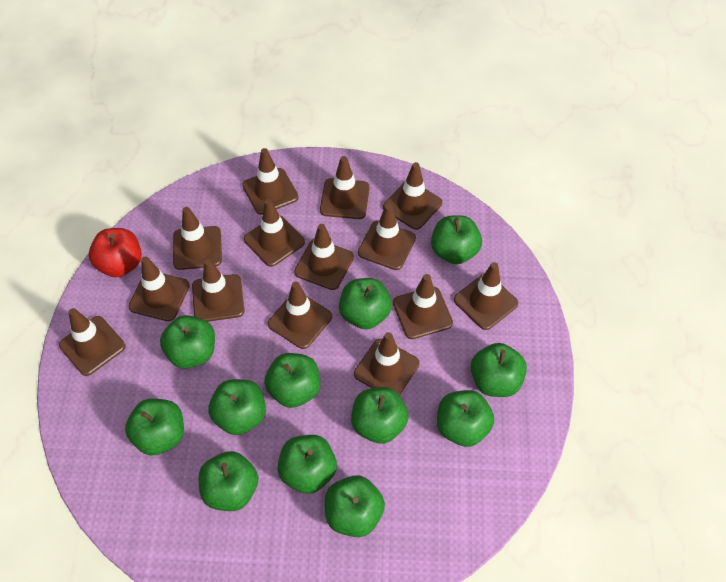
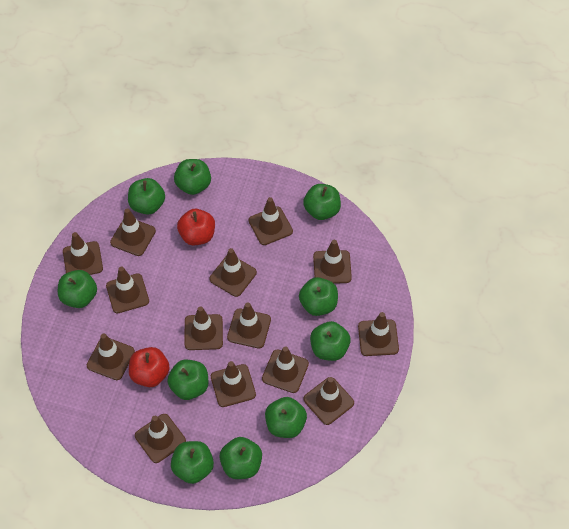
green apple: [125,398,184,456] [160,315,215,369] [198,451,258,511] [209,379,266,435] [264,353,320,408] [277,435,337,494] [324,475,385,537] [339,278,392,329] [351,387,409,444] [431,215,482,264] [437,390,494,447] [471,343,527,397] = 12 -> [58,270,97,308] [128,178,165,215] [167,360,208,400] [171,441,214,484] [174,159,211,195] [219,437,262,479] [265,397,307,438] [299,277,338,316] [303,184,341,220] [310,321,351,361] = 10
red apple: [89,228,142,277] = 1 -> [129,347,170,387] [177,209,215,245] = 2

